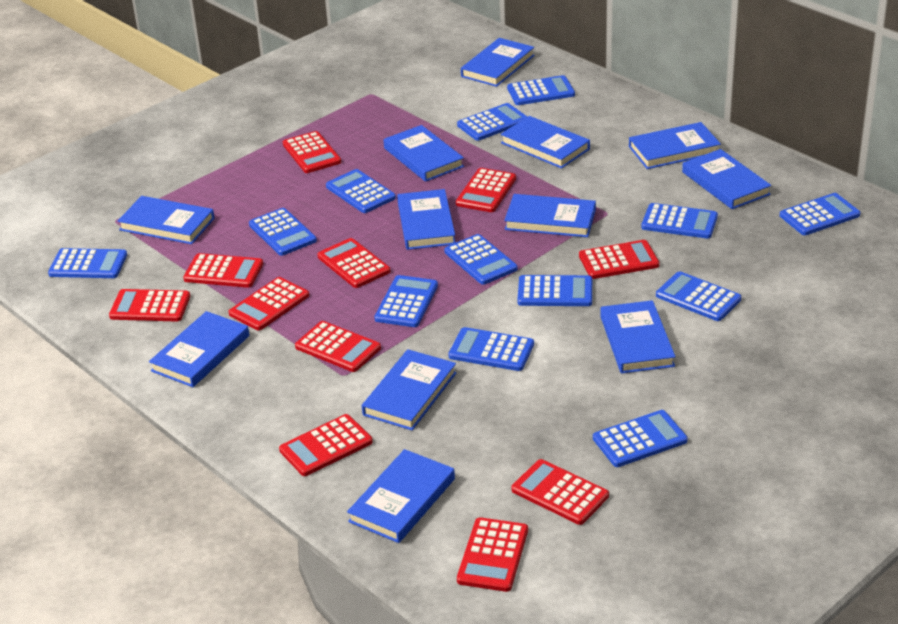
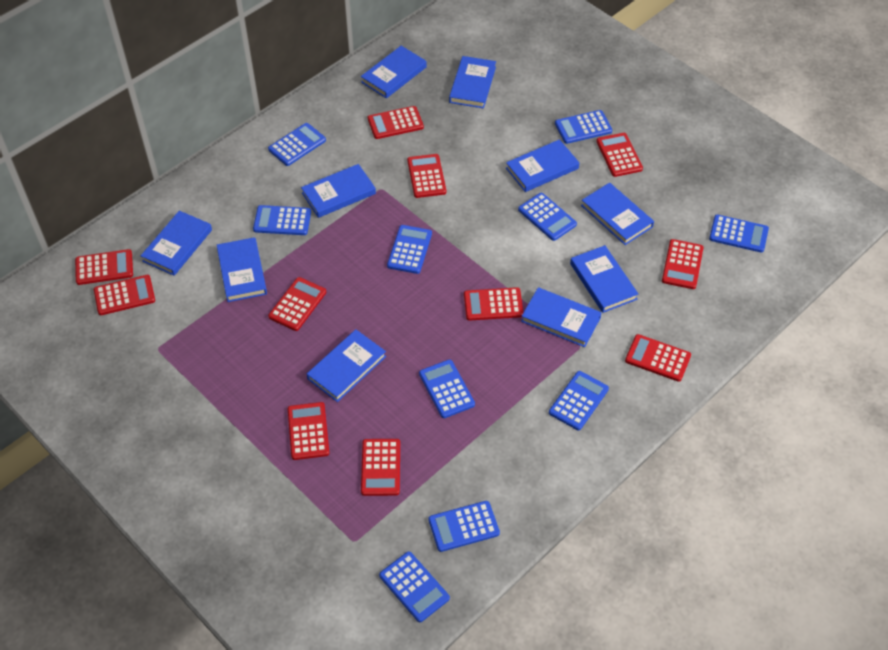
blue book: [118,196,215,244] [149,311,249,387] [347,449,455,543] [362,349,457,430] [383,125,464,182] [397,189,456,250] [461,38,534,87] [501,116,590,169] [504,194,596,237] [600,300,676,374] [629,122,721,169] [682,149,771,209] = 12 -> [141,211,212,276] [217,237,267,302] [301,164,376,218] [307,330,386,402] [361,46,427,98] [449,56,496,108] [506,139,579,192] [521,287,602,347] [570,245,638,313] [581,183,654,245] = 10
blue calculator: [48,248,127,278] [249,208,317,256] [326,169,396,213] [374,275,438,327] [444,234,518,285] [448,327,534,371] [457,103,527,141] [507,75,575,105] [517,275,592,306] [593,410,688,467] [641,203,718,239] [656,271,741,321] [780,193,860,235] = 13 -> [253,205,311,235] [268,123,326,166] [379,551,450,622] [387,225,432,274] [419,359,475,418] [428,501,500,552] [518,193,577,241] [549,371,609,430] [555,110,612,144] [709,215,769,253] = 10

